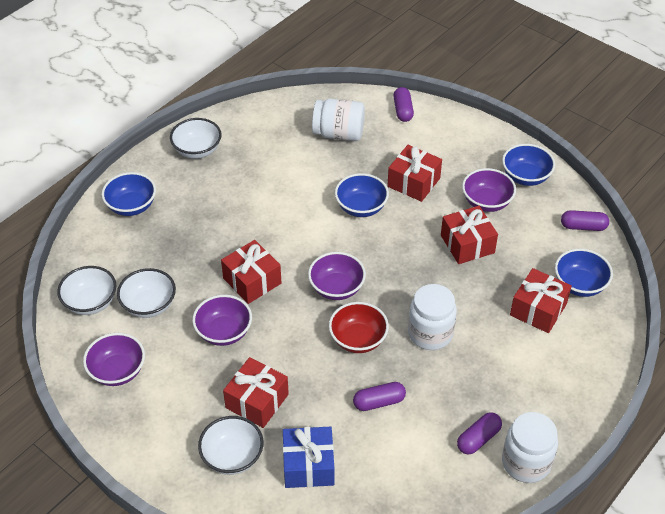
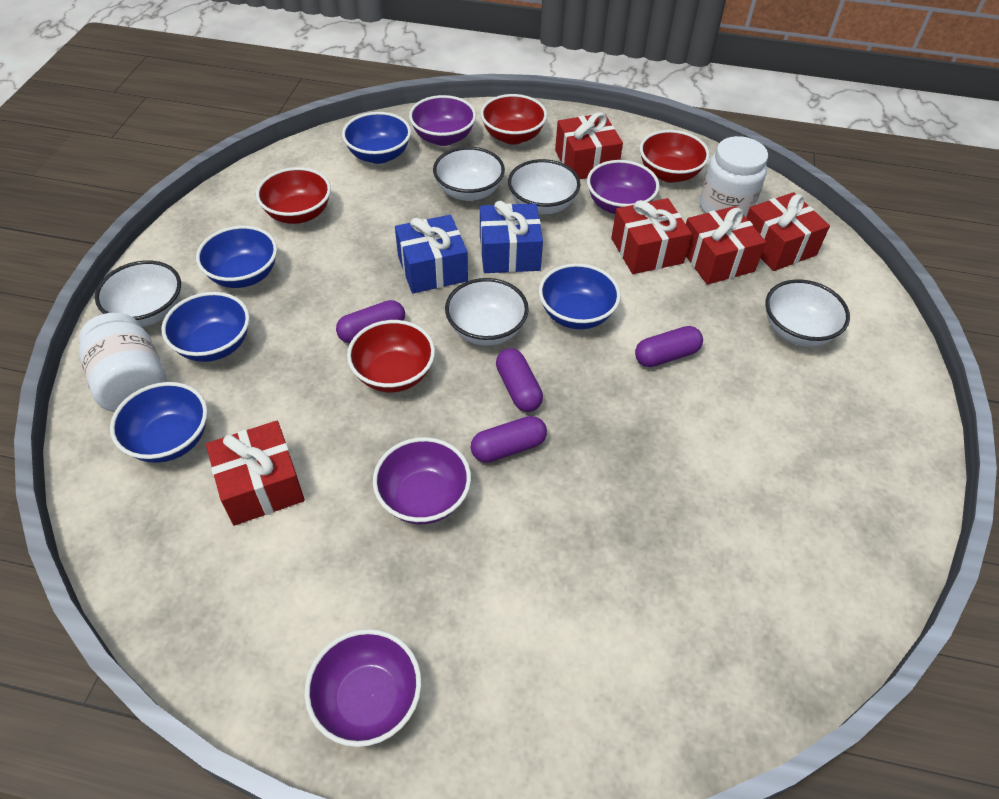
blue bowl: [102,172,156,216] [335,173,389,217] [502,144,555,186] [555,249,613,297] = 4 -> [110,382,208,463] [161,292,250,362] [196,226,277,288] [342,112,411,164] [539,263,621,329] = 5
blue gift: [283,427,334,488] = 1 -> [395,215,468,293] [480,201,543,273] = 2
red bowl: [329,302,389,353] = 1 -> [256,167,331,224] [347,320,435,392] [480,94,547,145] [640,130,710,183] = 4
white bowl: [57,266,116,315] [117,268,176,318] [170,118,222,159] [198,416,264,475] = 4 -> [95,261,181,327] [433,147,505,201] [445,278,529,346] [508,159,580,215] [765,279,850,347] = 5
white jar: [312,99,365,141] [408,284,457,350] [502,412,558,483] = 3 -> [78,313,167,412] [700,136,768,217] = 2

